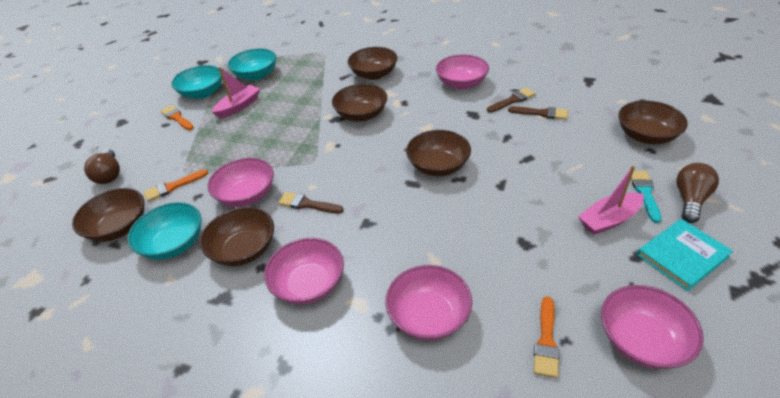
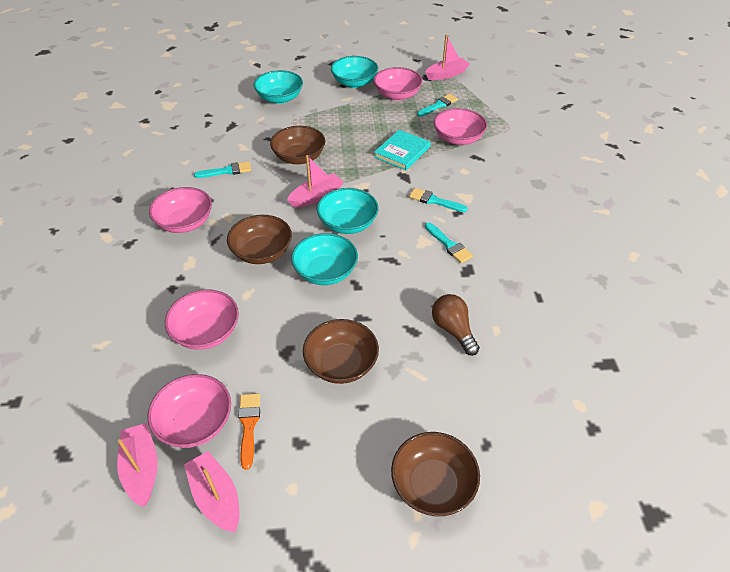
brown bowl: [72,188,144,242] [200,207,274,266] [332,84,387,122] [348,47,397,80] [406,130,471,176] [618,101,688,144] = 6 -> [227,215,292,264] [270,126,325,164] [303,319,379,384] [391,432,480,516] = 4
brown brush: [278,192,343,214] [487,88,535,113] [508,106,568,120] = 3 -> none = 0
brown light bulb: [84,149,120,184] [676,163,719,223] = 2 -> [432,294,480,356] = 1
orange brush: [144,170,208,202] [161,105,194,130] [534,296,560,378] = 3 -> [238,393,260,470] = 1
pink boat: [212,67,260,119] [578,165,644,235] = 2 -> [117,423,158,507] [184,451,240,533] [287,155,344,207] [425,35,470,80] = 4
turquoise bowl: [128,202,202,260] [171,65,222,99] [228,48,276,80] = 3 -> [254,70,303,104] [291,233,358,285] [317,188,379,234] [331,56,378,88] = 4
turquoise brush: [631,171,662,223] = 1 -> [194,161,251,178] [409,188,468,212] [417,94,458,117] [425,222,473,263] = 4

